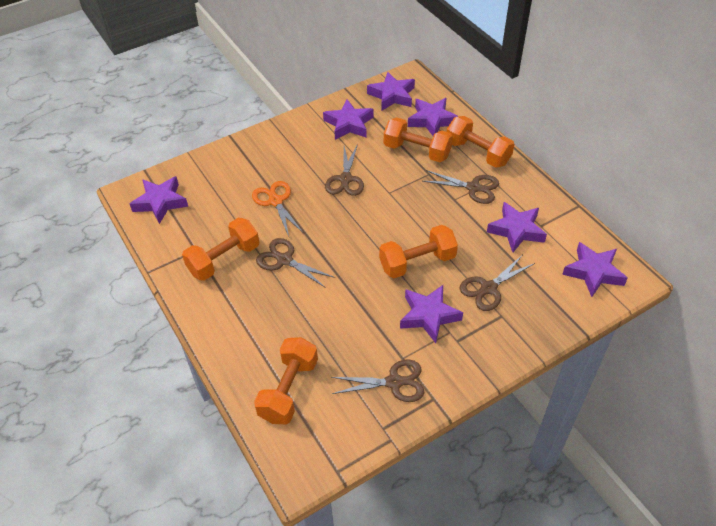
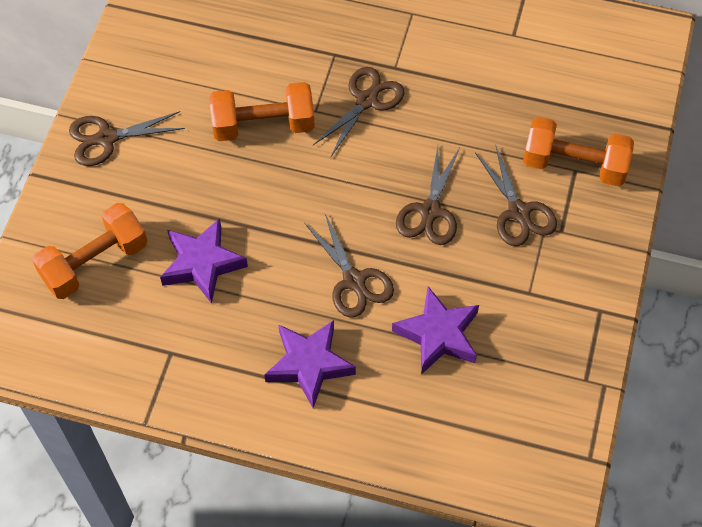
orange dumbbell: [182,218,260,281] [254,337,318,424] [379,225,458,278] [384,117,453,162] [447,116,514,168] = 5 -> [32,203,147,299] [209,82,315,141] [523,117,634,187] = 3
orange scissors: [252,181,303,236] = 1 -> none = 0
purple star: [130,176,188,224] [323,99,374,140] [367,72,415,111] [400,285,463,343] [408,98,459,136] [487,202,547,252] [562,242,628,297] = 7 -> [160,218,248,304] [264,320,356,408] [392,286,479,375] = 3

